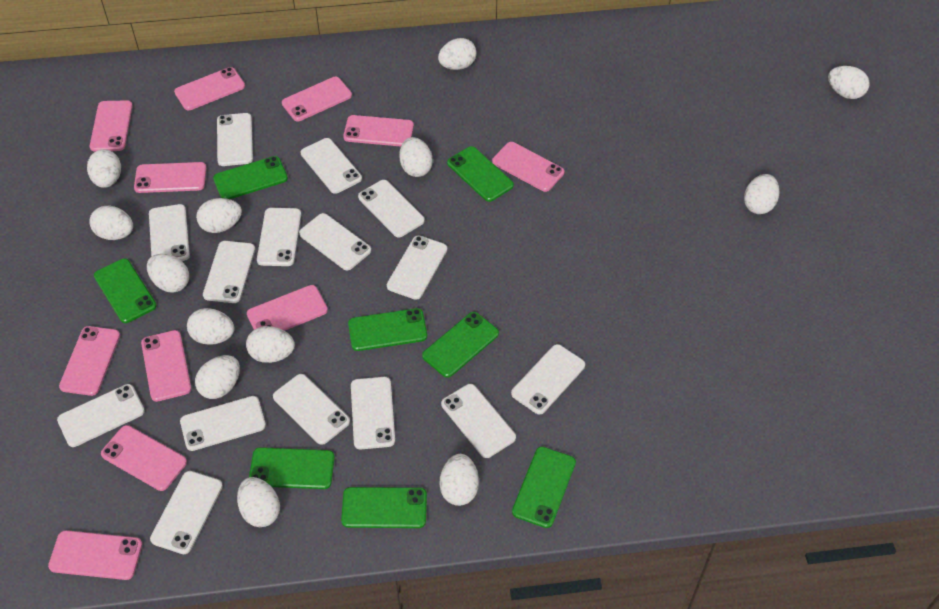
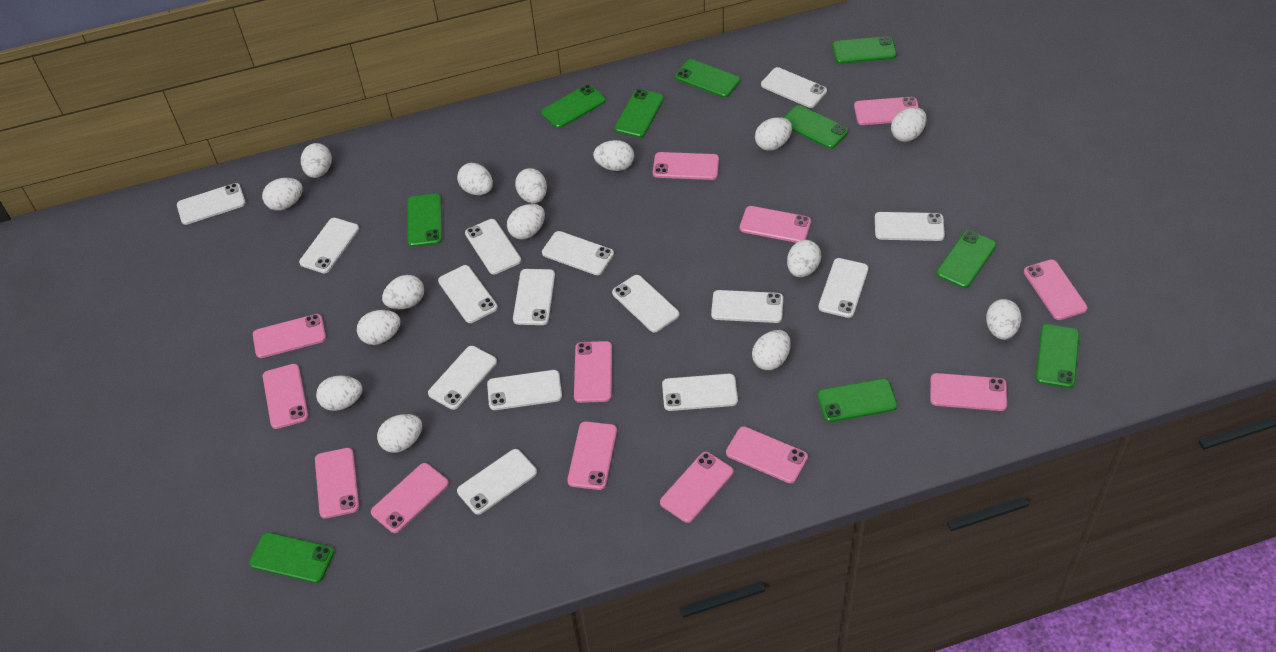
green phone: [94,258,157,323] [213,156,288,199] [249,447,335,489] [341,487,427,528] [348,308,427,351] [422,312,499,378] [447,146,514,202] [512,447,576,528] = 8 -> [249,532,334,583] [407,194,442,247] [541,84,606,128] [614,89,664,138] [675,59,740,98] [784,105,848,149] [817,379,898,422] [832,36,897,64] [936,230,997,288] [1036,324,1079,388] = 10
pink phone: [48,530,142,580] [59,326,120,396] [90,100,133,152] [101,425,187,491] [134,162,206,193] [141,330,191,402] [174,67,245,110] [247,285,328,331] [282,77,352,121] [343,115,414,146] [492,142,564,192] = 11 -> [253,314,326,358] [263,364,308,429] [315,448,359,519] [371,463,449,533] [567,421,617,490] [574,341,612,403] [653,152,719,180] [660,452,733,523] [726,426,808,483] [740,206,811,243] [854,97,919,125] [930,373,1007,411] [1024,259,1088,320] = 13
white egg: [87,149,121,188] [89,206,133,240] [147,254,189,293] [187,308,235,345] [195,355,240,399] [196,198,242,233] [237,477,280,527] [246,326,295,363] [399,137,433,177] [438,38,477,70] [440,454,479,506] [744,174,780,214] [828,66,869,99] = 13 -> [262,178,303,211] [301,143,332,178] [316,376,363,411] [357,310,401,345] [377,414,422,453] [382,275,424,309] [457,163,493,195] [507,204,545,240] [515,168,547,204] [593,140,634,171] [752,330,791,370] [755,117,792,151] [787,240,822,277] [891,107,927,142] [986,299,1022,340] = 15

